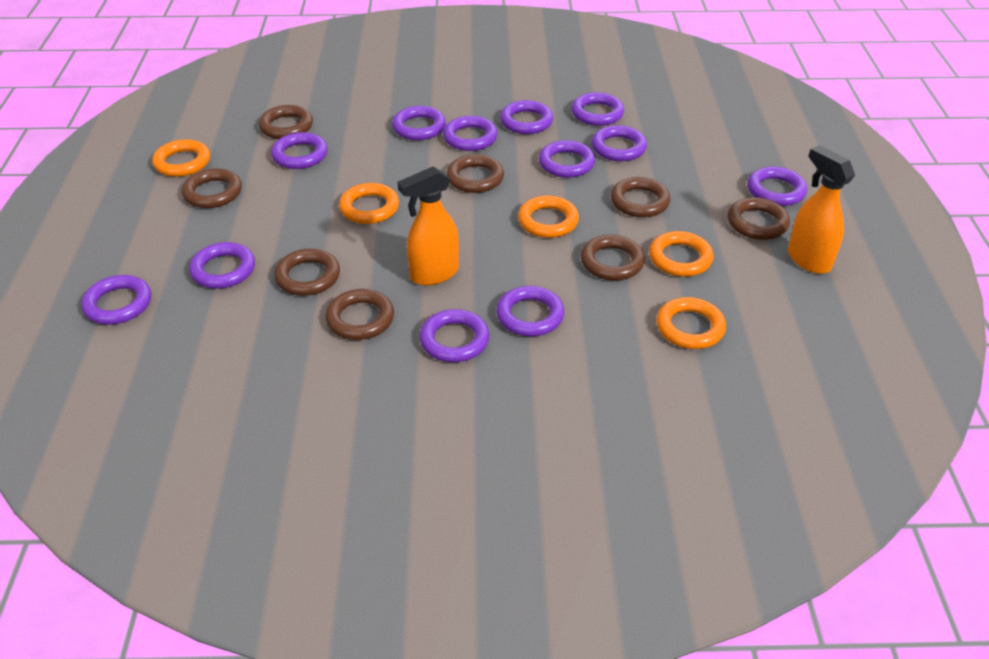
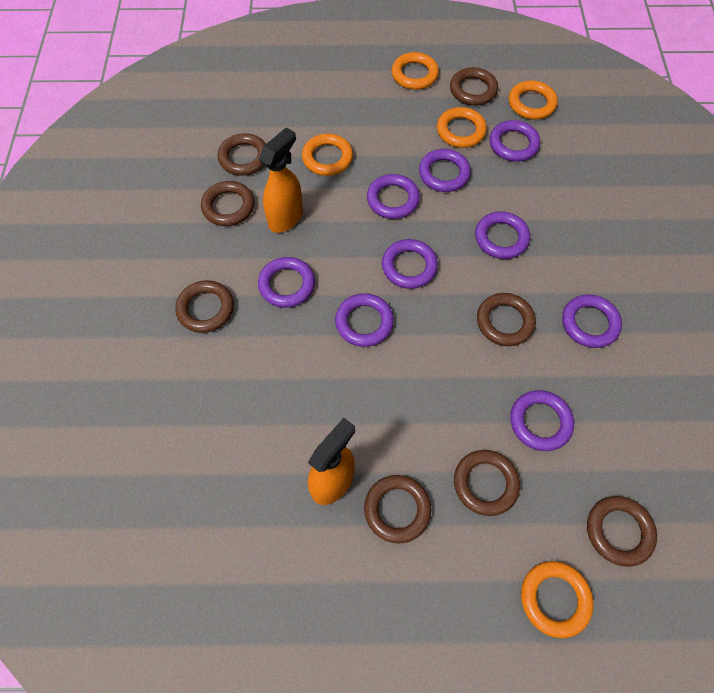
purple ring: [81,275,151,325] [189,242,255,289] [271,132,328,169] [392,106,446,140] [419,309,490,362] [443,116,498,151] [496,286,564,336] [500,100,553,134] [539,140,595,178] [571,92,624,126] [591,125,647,161] [747,166,807,206] = 12 -> [258,257,315,308] [335,293,394,347] [367,174,420,219] [382,239,438,289] [419,149,471,192] [475,211,530,259] [490,120,540,162] [510,390,574,451] [562,294,622,348] = 9

